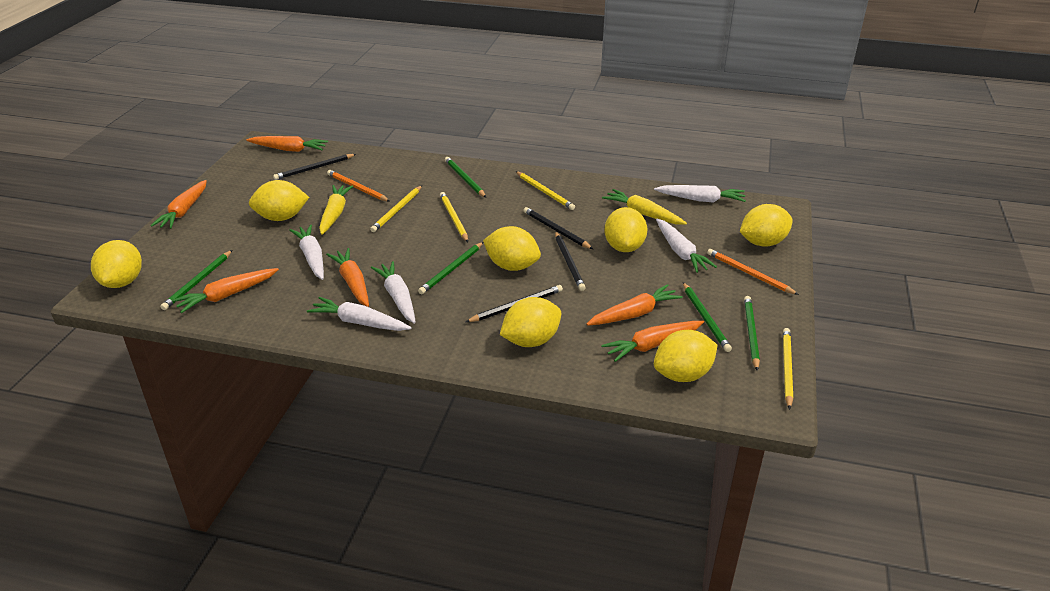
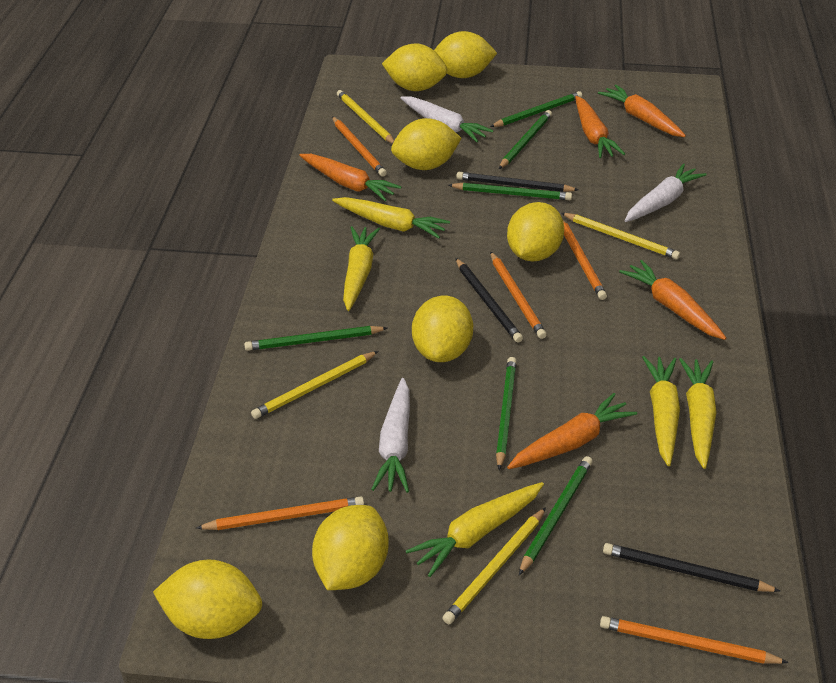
black pencil: [273,154,356,180] [466,285,563,322] [523,207,593,249] [555,231,586,291] = 4 -> [455,258,523,343] [456,172,578,192] [603,543,780,592] = 3
green pencil: [160,250,232,310] [418,242,483,294] [445,157,486,197] [683,282,732,352] [744,296,760,371] = 5 -> [244,326,388,351] [449,183,572,200] [490,91,582,127] [496,357,517,470] [499,110,552,169] [519,456,593,575] = 6
orange carrot: [150,180,207,229] [172,268,279,313] [246,136,328,152] [326,248,369,307] [587,284,683,326] [601,321,704,362] = 6 -> [299,154,402,201] [507,393,637,469] [575,96,625,158] [598,85,686,137] [619,260,726,340] = 5
orange pencil: [327,170,390,202] [707,249,799,295] = 2 -> [196,496,364,530] [332,116,387,177] [490,251,547,339] [563,220,607,300] [600,616,789,664] = 5
white carrot: [289,225,324,280] [307,297,412,331] [371,261,416,323] [654,185,746,203] [656,219,717,273] = 5 -> [371,378,410,493] [400,96,493,142] [625,163,707,222] = 3
yellow carrot: [319,185,353,235] [602,189,687,225] = 2 -> [332,197,450,239] [343,226,380,311] [406,482,544,577] [642,356,680,466] [679,358,717,469] = 5

